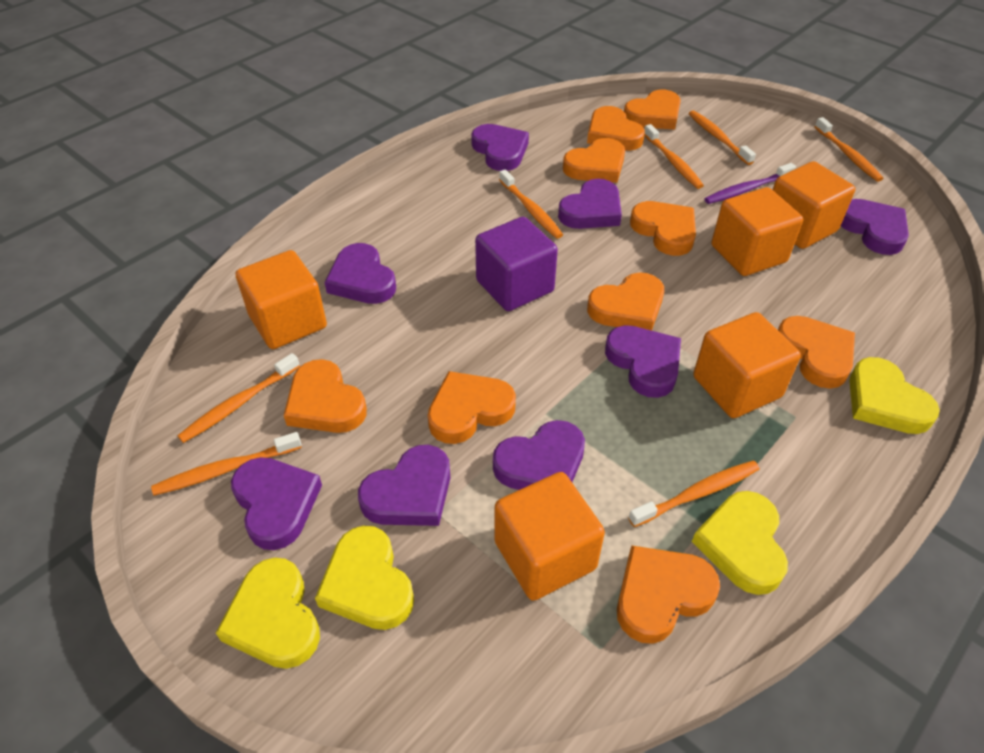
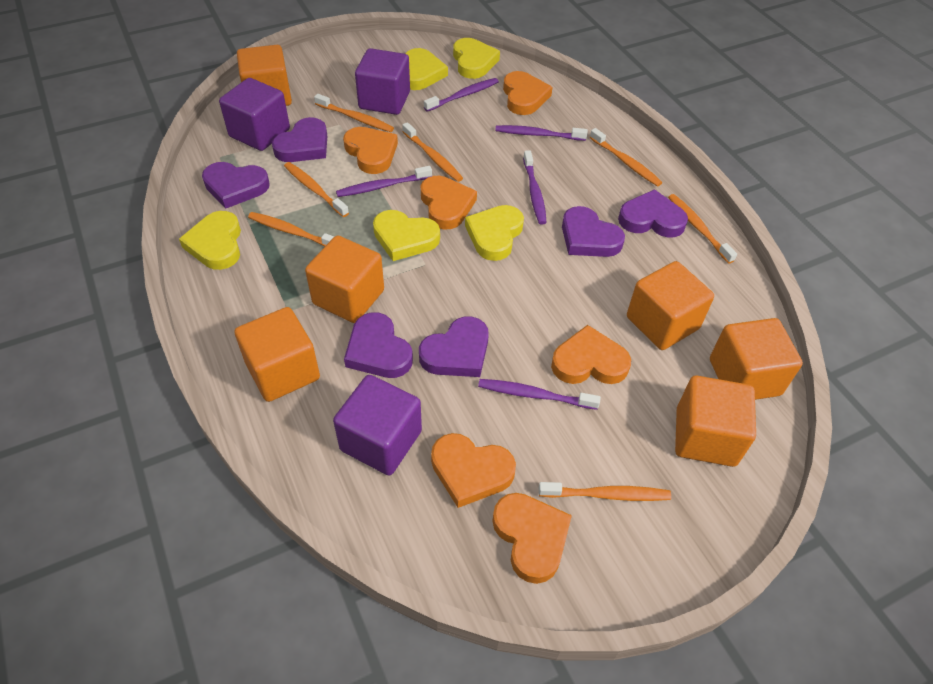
orange cube: [236,250,327,349] [494,472,605,601] [693,312,801,418] [711,187,803,276] [773,161,856,249] = 5 -> [235,307,320,402] [237,45,292,106] [305,236,384,323] [627,261,714,350] [675,376,756,467] [710,318,803,400] = 6
orange heart: [284,359,367,433] [428,371,516,444] [563,138,625,183] [587,106,645,151] [587,272,664,331] [617,546,720,644] [624,90,681,130] [630,201,696,256] [778,316,855,389] = 9 -> [343,127,398,174] [421,176,477,230] [431,433,516,508] [492,493,572,584] [503,71,553,115] [551,325,631,384] = 6
purple cube: [475,217,558,311] = 1 -> [219,78,290,151] [333,375,422,475] [355,48,410,115] = 3
purple heart: [231,457,322,550] [324,243,396,304] [358,445,450,526] [471,124,529,171] [493,420,585,490] [558,179,622,229] [605,325,681,398] [841,199,909,255] = 8 -> [202,162,270,209] [272,117,327,162] [344,312,413,378] [419,316,489,377] [562,206,625,257] [618,189,688,238] = 6
purple toothbrush: [705,163,796,204] = 1 -> [336,166,432,197] [424,78,499,112] [478,379,601,410] [495,125,588,141] [523,150,547,225] = 5
yellow heart: [216,558,320,669] [315,526,414,630] [692,491,788,595] [849,357,940,434] = 4 -> [179,211,241,270] [373,210,440,261] [405,48,448,90] [453,38,500,79] [465,205,524,261] = 5

